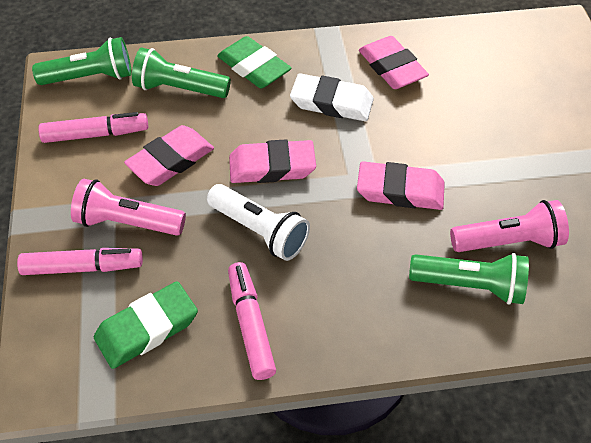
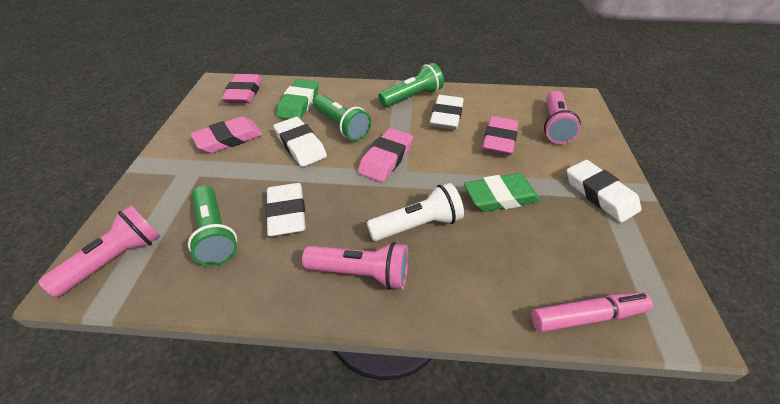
pink flashlight: [71,179,186,236] [450,200,569,252] = 2 -> [39,206,160,297] [302,242,408,290] [544,91,581,144] = 3
pink marker: [17,248,143,275] [38,112,148,143] [228,262,276,380] = 3 -> [531,292,653,332] = 1
white eraser: [290,73,374,121] = 1 -> [265,183,306,236] [274,117,327,167] [430,95,464,130] [567,160,641,223] = 4

